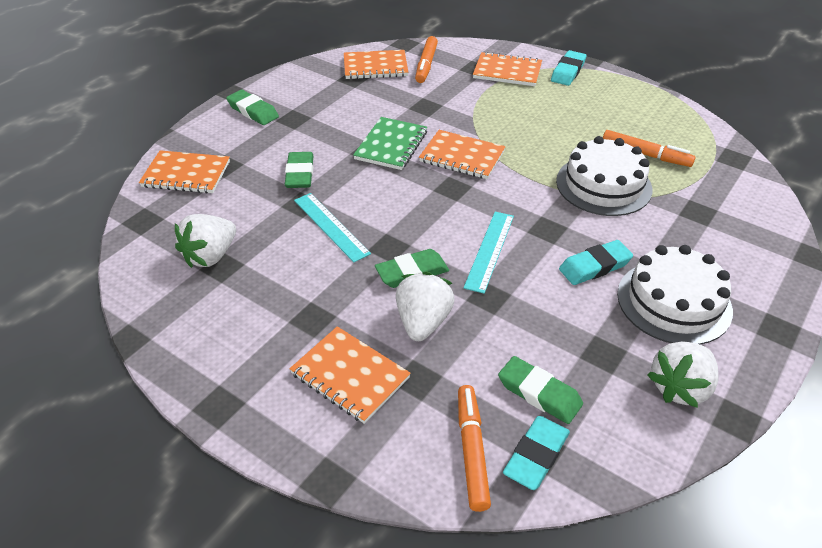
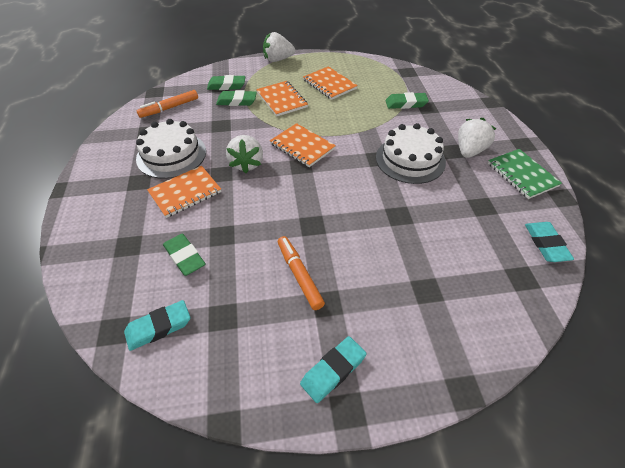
orange marker: [415,36,438,83] [458,385,491,512] [603,130,695,167] = 3 -> [137,90,198,118] [278,236,325,310] = 2
orange notebook: [139,150,230,193] [290,326,411,424] [344,50,408,79] [419,130,506,179] [473,51,542,86] = 5 -> [147,166,221,218] [256,81,308,117] [270,123,336,167] [303,66,358,100] = 4
turquoise ruler: [294,193,371,262] [464,212,514,294] = 2 -> none = 0

